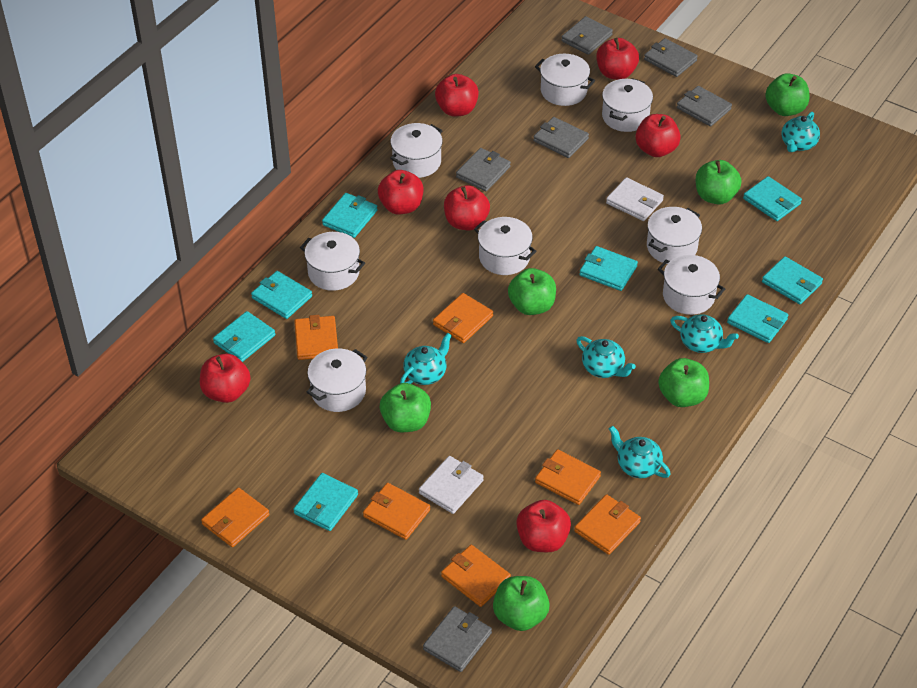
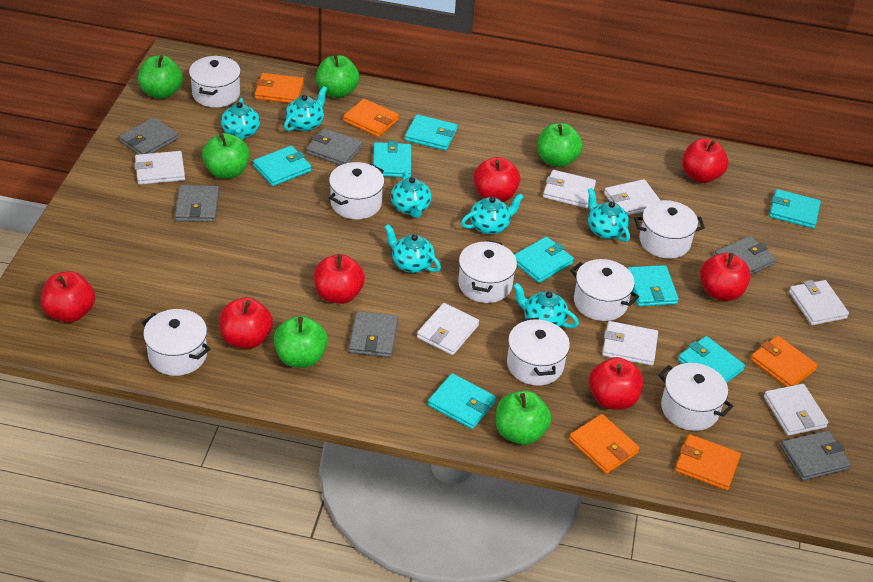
orange wallet: [201,488,269,547] [294,315,338,360] [363,483,430,540] [433,293,493,343] [441,545,511,607] [535,449,601,505] [574,494,641,555] = 7 -> [255,73,304,103] [343,99,399,137] [569,414,640,474] [675,434,741,491] [750,336,818,387] = 5
turquoise teapot: [400,333,452,385] [576,336,636,378] [609,426,671,478] [670,314,739,353] [781,112,820,152] = 5 -> [221,98,260,140] [284,86,327,131] [385,224,441,273] [391,171,432,218] [461,193,524,234] [513,283,579,328] [588,188,630,242] = 7
white wallet: [419,456,484,514] [606,177,664,221] = 2 -> [134,151,185,185] [417,303,479,355] [543,170,596,208] [602,321,658,366] [604,179,661,215] [764,384,828,436] [789,280,849,325] = 7

